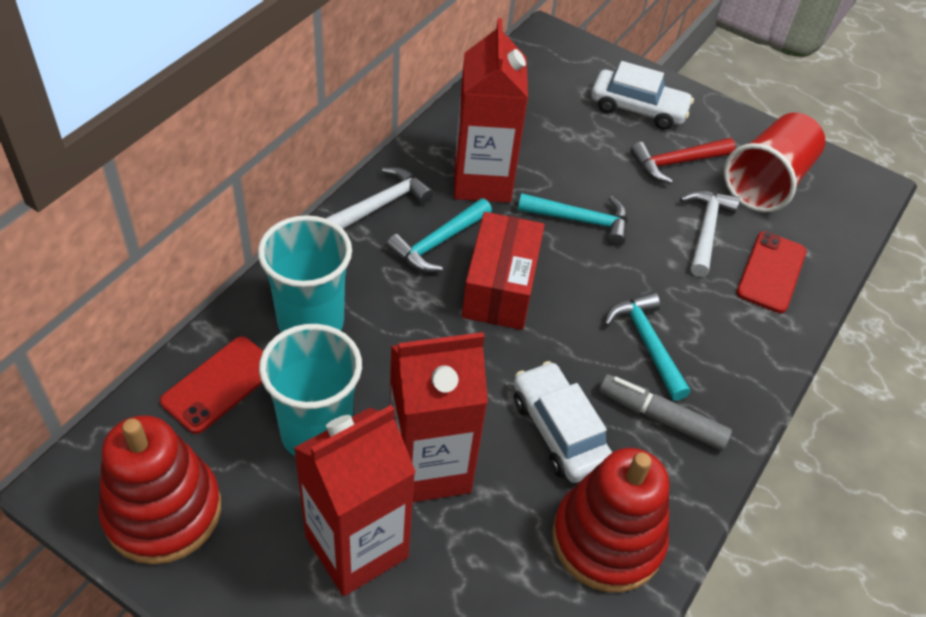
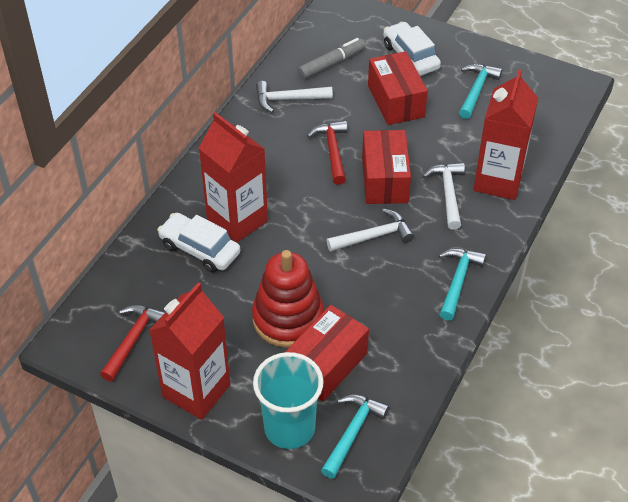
red box: [462,212,545,330] = 1 -> [285,305,369,402] [362,130,411,204] [368,51,428,125] = 3
red cup: [724,113,825,213] = 1 -> none = 0
red hammer: [630,138,736,184] = 1 -> [100,305,165,381] [307,120,347,185] = 2
red phone: [160,336,263,434] [736,231,807,313] = 2 -> none = 0
red stacking toy: [98,415,221,565] [552,448,669,592] = 2 -> [252,250,324,348] = 1
turquoise cup: [258,215,352,332] [259,324,362,457] = 2 -> [253,352,324,449] = 1
white hammer: [326,167,433,229] [680,190,740,277] = 2 -> [256,81,333,113] [327,209,414,252] [423,162,465,230] = 3

